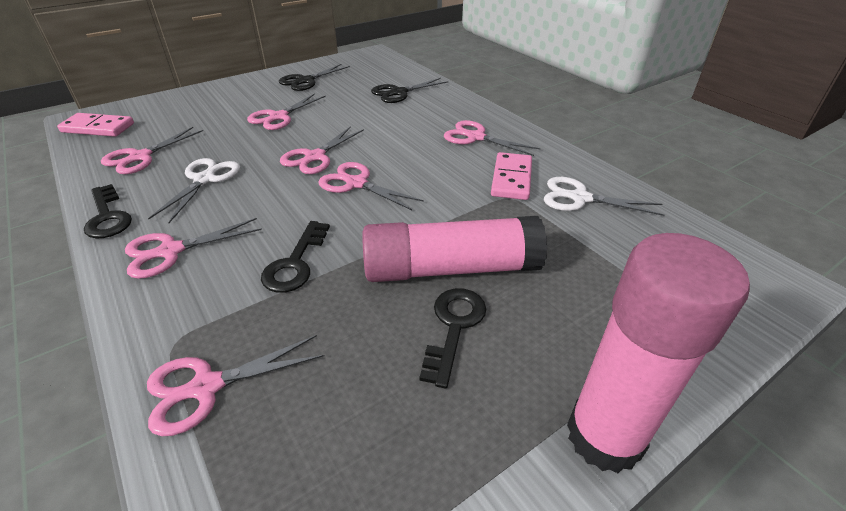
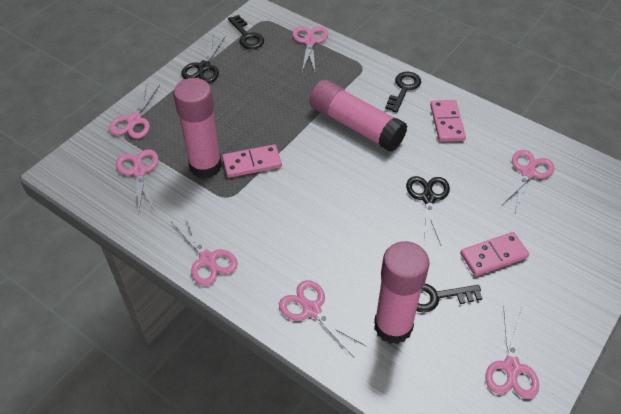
pink domino: [57,113,134,137] [491,152,532,200] = 2 -> [222,144,282,178] [430,100,466,142] [460,232,529,276] = 3
pink glue stick: [362,216,547,282] [567,233,750,473] = 2 -> [173,78,222,179] [309,80,407,152] [374,241,430,344] = 3
white scissors: [148,158,240,223] [544,177,664,216] = 2 -> none = 0

